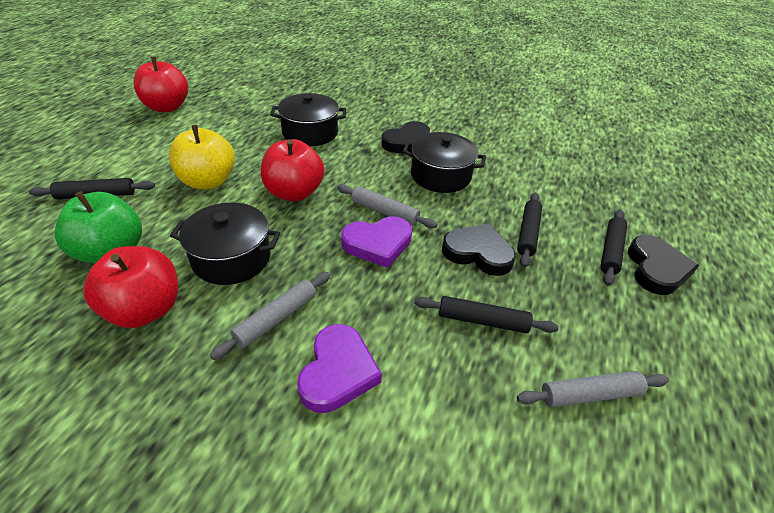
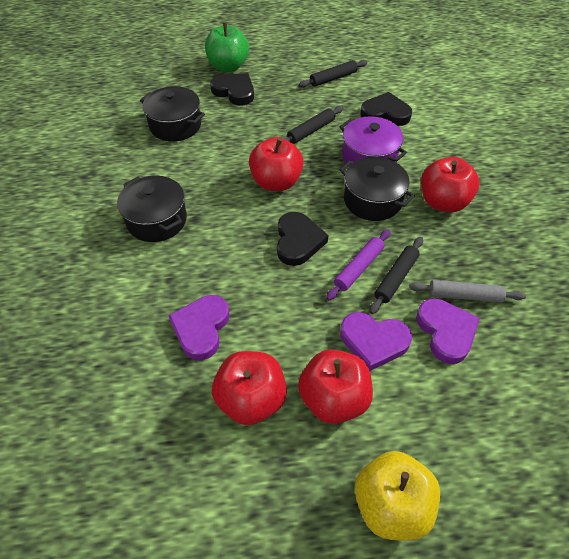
black rolling pin: [29,178,155,199] [414,296,559,333] [517,193,542,268] [601,210,627,286] = 4 -> [285,106,343,144] [299,60,368,87] [370,237,423,314] = 3
grey rolling pin: [210,272,331,360] [337,184,437,228] [517,371,669,408] = 3 -> [409,280,526,303] = 1
purple heart: [297,324,382,413] [341,217,412,268] = 2 -> [168,295,230,360] [340,312,412,371] [416,298,480,364] = 3
purple pot: none = 0 -> [339,116,407,167] = 1
purple rolling pin: none = 0 -> [326,229,390,300] = 1
red apple: [83,246,178,328] [133,57,188,112] [261,139,324,201] = 3 -> [212,351,287,425] [249,137,304,191] [298,349,373,424] [421,157,479,213] = 4

